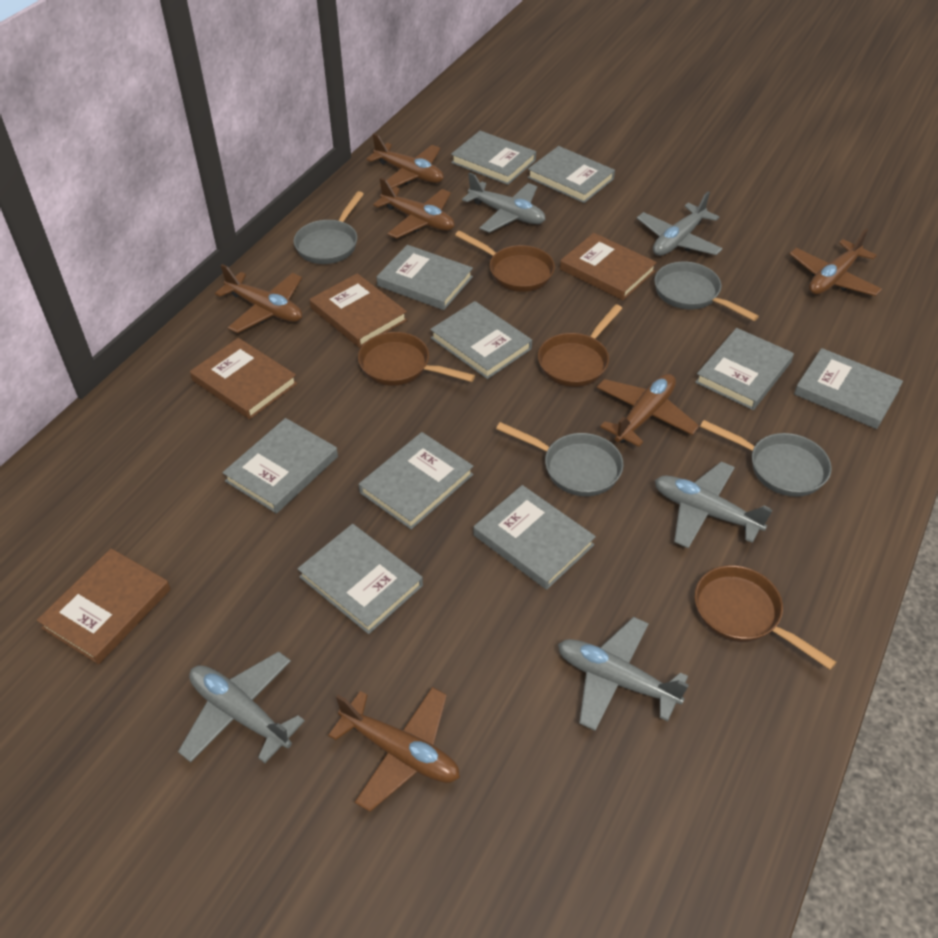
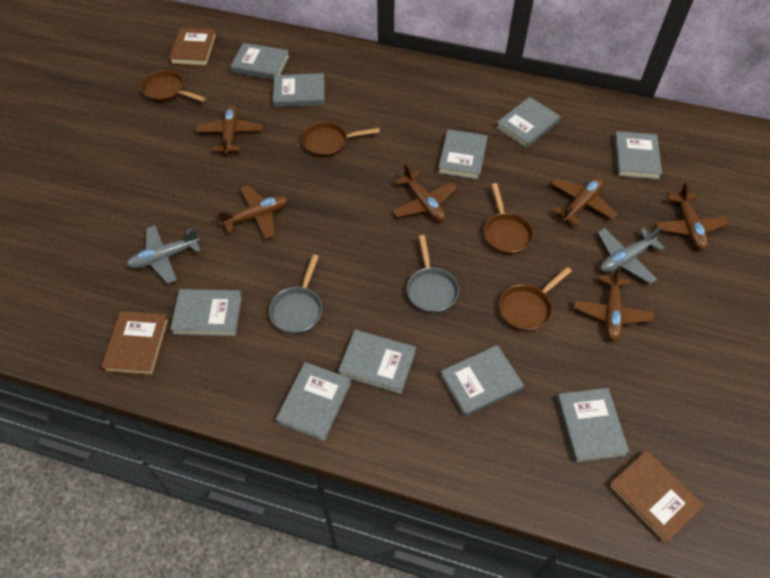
brown book: [37,548,171,664] [190,338,297,420] [310,273,407,348] [560,233,657,300] = 4 -> [101,311,169,376] [169,27,217,66] [608,450,704,544] = 3
grey pan: [294,191,364,264] [496,422,623,496] [654,262,759,321] [700,420,832,497] = 4 -> [269,254,322,334] [407,235,459,313] = 2
grey plane: [178,651,305,763] [462,173,546,233] [558,617,689,731] [637,192,723,256] [655,461,773,548] = 5 -> [127,225,201,284] [598,227,665,284] = 2

